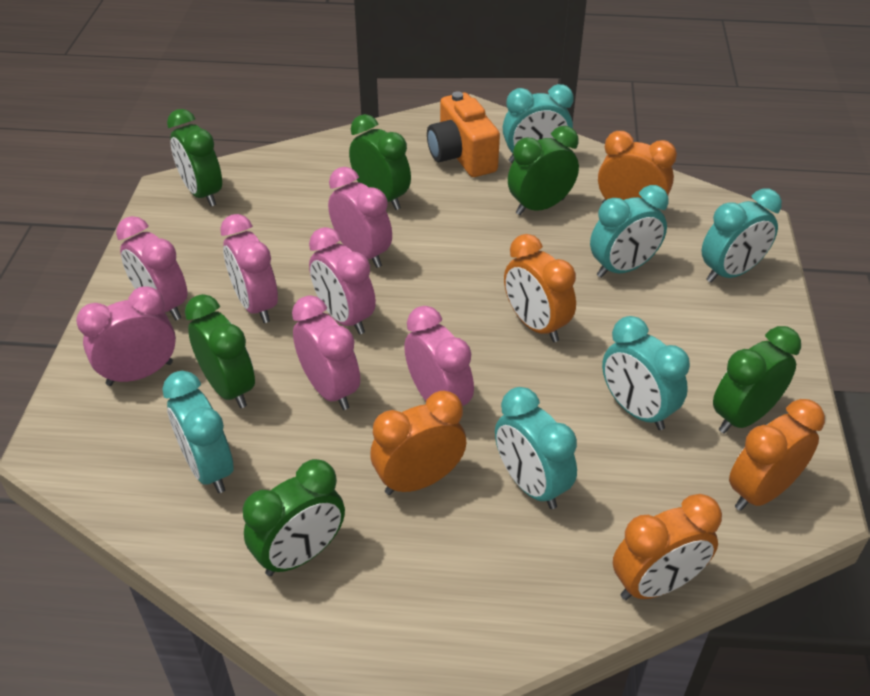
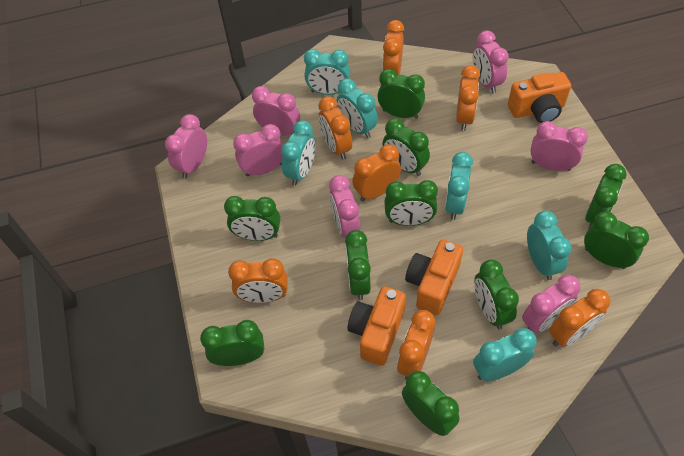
green clock: [167,109,222,206] [185,294,255,408] [243,459,345,576] [349,114,411,210] [508,126,579,215] [713,326,801,434] = 6 -> [200,320,264,366] [224,196,280,241] [345,230,371,300] [377,69,425,119] [382,118,430,176] [384,180,438,226] [402,371,460,436] [474,260,519,329] [584,211,649,269] [585,164,627,229] = 10
orange camera: [427,91,500,177] = 1 -> [348,286,406,366] [405,240,463,315] [508,72,571,123] = 3
orange clock: [370,391,466,495] [504,234,576,342] [598,131,677,203] [613,494,722,600] [729,399,825,511] = 5 -> [228,258,288,303] [318,96,352,160] [352,144,401,202] [383,20,404,75] [397,310,435,380] [456,65,480,131] [549,289,610,347] = 7

